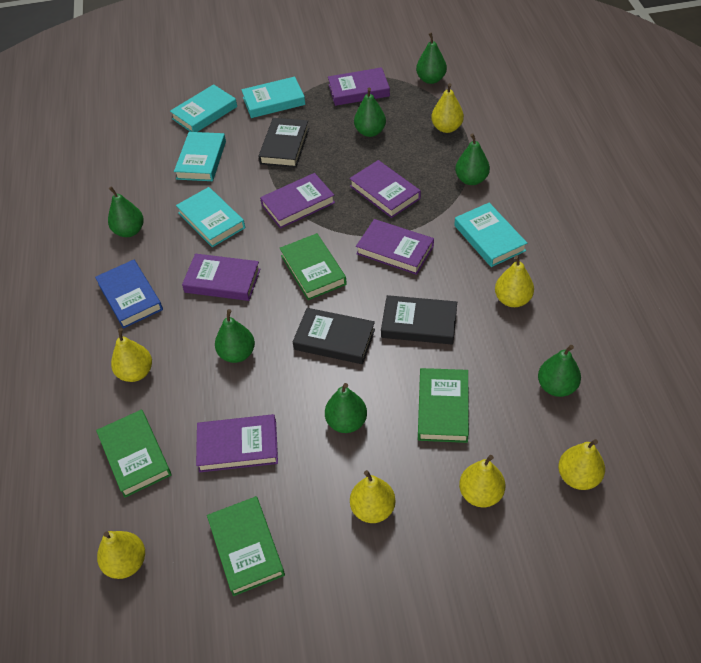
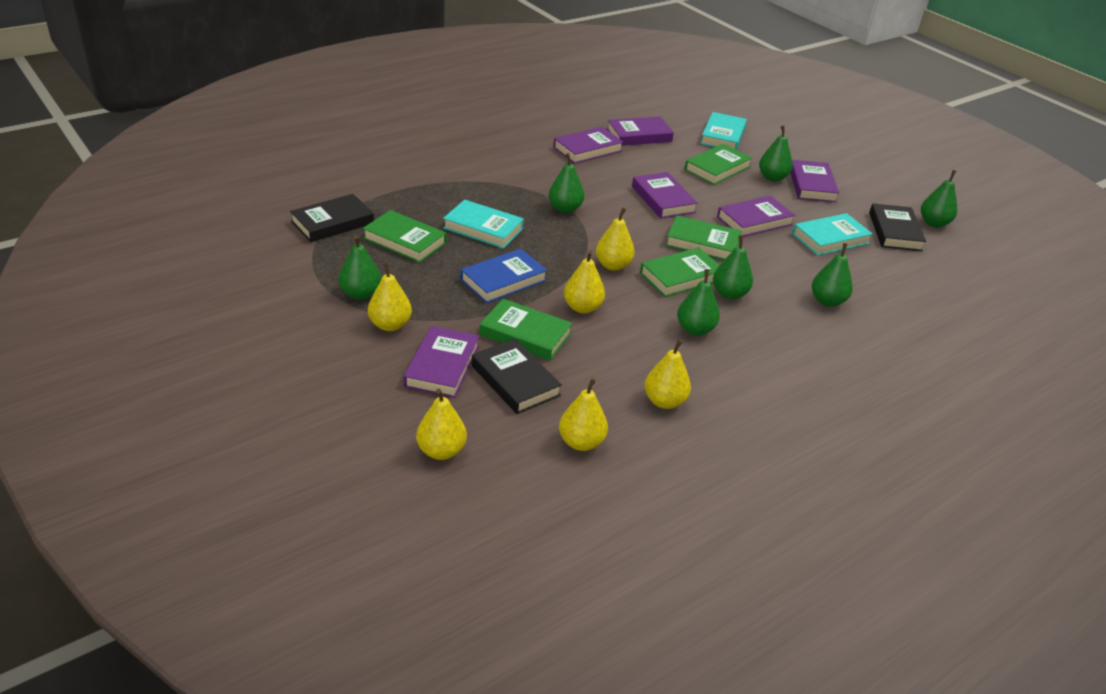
green book: [96,410,172,498] [207,496,285,596] [280,233,347,300] [418,368,469,443] = 4 -> [363,210,446,263] [479,299,572,361] [640,247,720,297] [665,215,742,260] [685,144,752,185] = 5
turquoise book: [170,84,237,132] [174,132,226,181] [176,187,245,247] [241,76,305,118] [454,203,527,267] = 5 -> [443,200,524,249] [700,112,747,150] [792,213,873,256] = 3
yellow pear: [97,531,145,579] [111,328,152,382] [350,470,396,523] [431,83,464,133] [459,455,505,507] [495,255,534,307] [558,439,605,490] = 7 -> [368,262,412,331] [416,388,467,460] [559,378,608,451] [564,250,605,314] [596,208,635,271] [644,339,691,409] = 6

